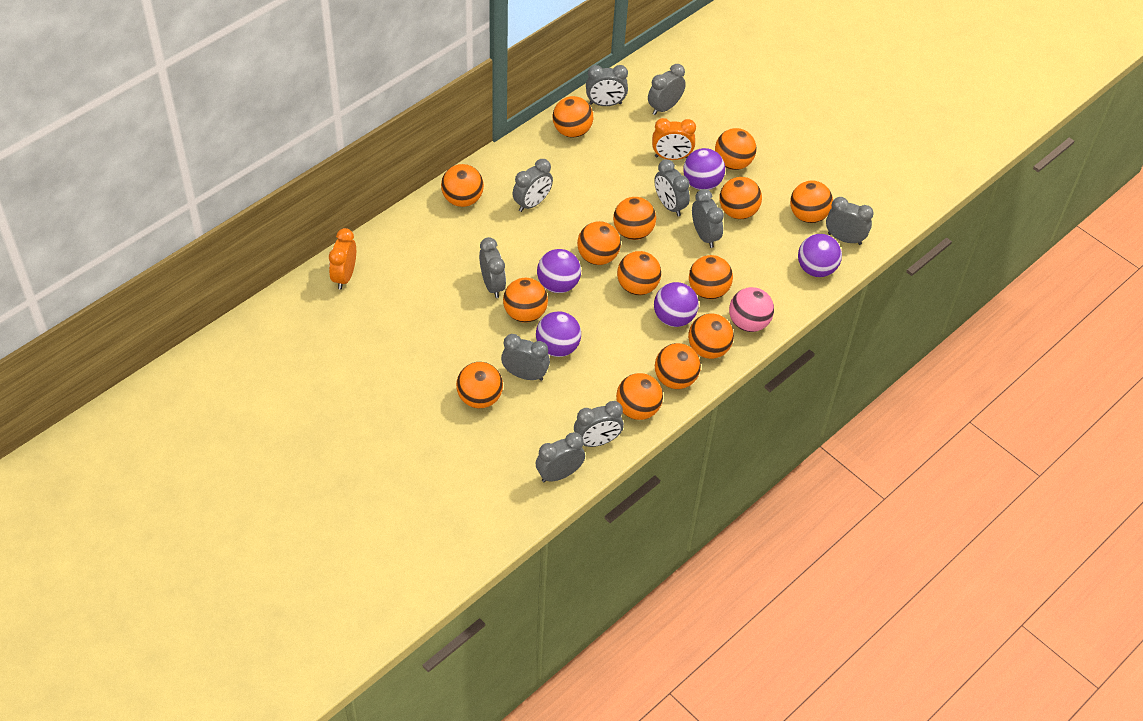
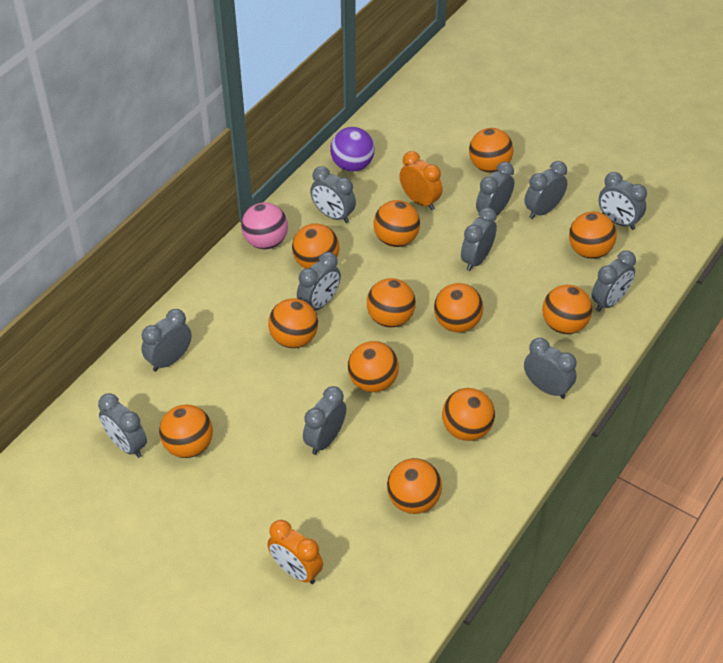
grey clock: [479,237,506,298] [501,334,550,381] [512,159,553,212] [536,432,585,482] [574,401,624,447] [586,65,628,106] [648,64,686,115] [654,159,690,216] [692,189,724,248] [826,197,874,245] = 10 -> [98,393,147,458] [141,309,192,372] [297,252,341,310] [303,386,346,455] [310,166,356,223] [461,207,497,271] [476,162,514,216] [524,161,567,219] [524,338,577,399] [592,251,636,312] [599,172,647,230] = 11
orange ball: [441,164,484,207] [456,362,503,408] [503,278,548,323] [553,96,593,138] [577,221,621,265] [613,197,656,240] [616,373,663,420] [617,251,661,295] [655,343,701,389] [688,313,734,359] [689,255,733,299] [715,128,756,170] [720,177,762,219] [790,180,833,223] = 14 -> [159,405,213,458] [268,298,318,348] [292,223,340,269] [348,341,399,392] [367,278,416,328] [374,200,420,247] [387,458,442,514] [434,283,483,332] [442,388,495,441] [469,128,514,173] [542,285,592,334] [569,211,617,259] = 12
purple ball: [536,311,581,357] [537,249,581,293] [654,282,699,327] [683,148,725,190] [798,234,842,277] = 5 -> [330,127,375,172] = 1

